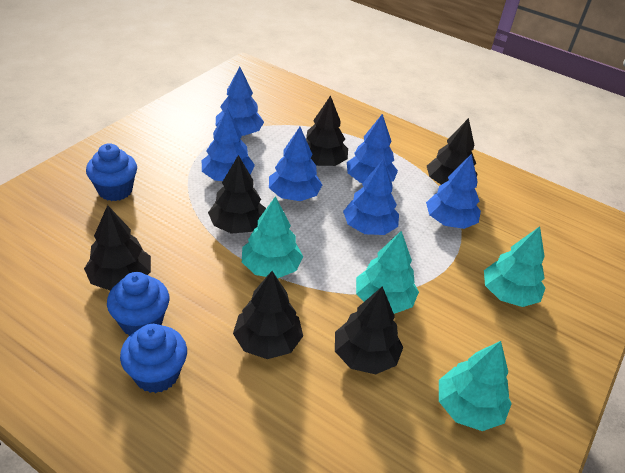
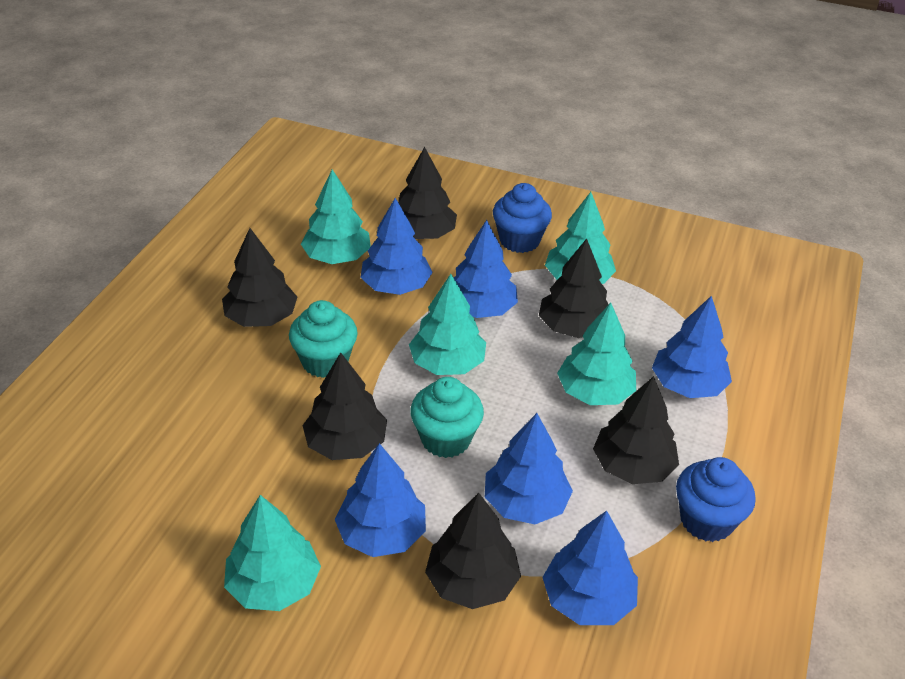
blue cupcake: [86,143,137,201] [107,272,170,336] [120,324,187,393] = 3 -> [493,183,552,253] [676,457,756,542] = 2
turquoise cupcake: none = 0 -> [289,300,358,378] [411,377,484,458] = 2
turquoise tree: [242,196,303,278] [356,231,419,314] [439,341,512,431] [484,226,545,307] = 4 -> [224,495,321,611] [301,169,371,264] [409,274,486,375] [545,192,616,284] [557,303,636,405] = 5

